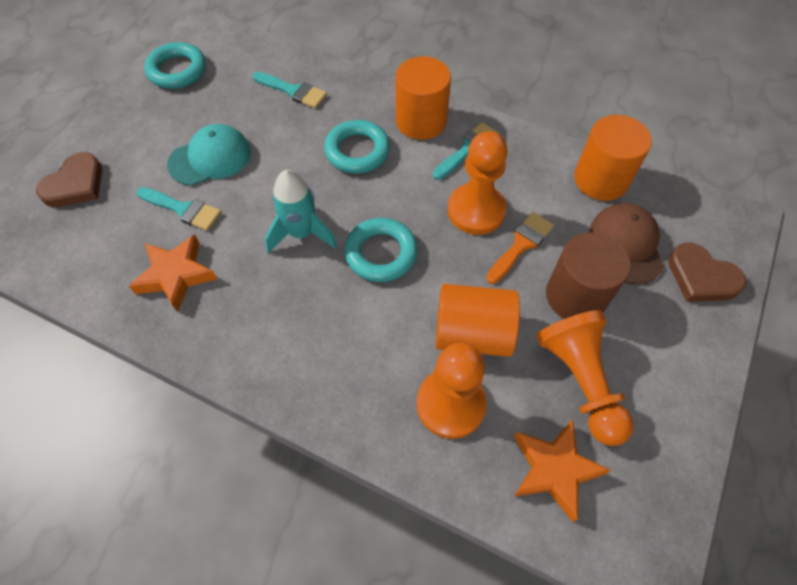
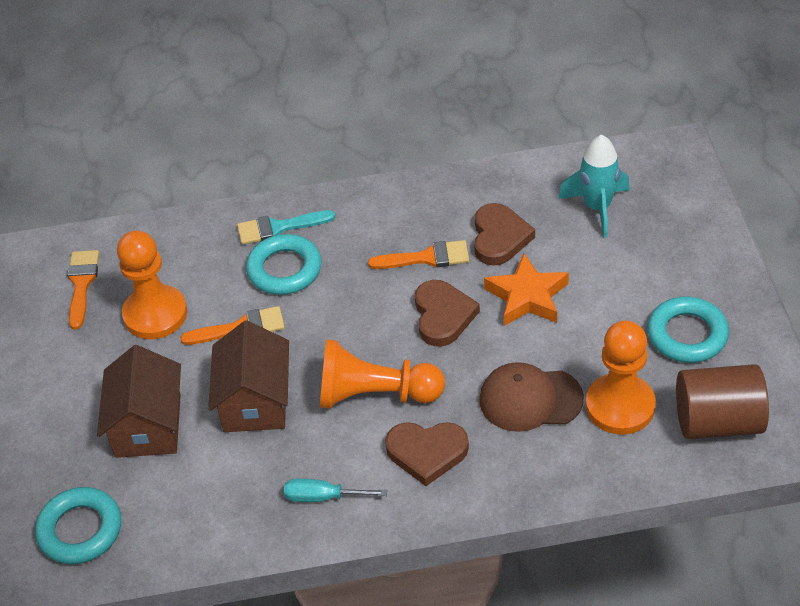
brown heart: [36,152,102,207] [668,243,747,302] = 2 -> [385,422,469,486] [415,280,480,347] [474,203,535,266] = 3
brown house: none = 0 -> [97,345,181,458] [208,320,289,432] = 2
orange brush: [486,212,554,284] = 1 -> [67,250,99,330] [180,306,285,345] [368,240,469,269] = 3
orange cylinder: [395,56,451,140] [436,284,520,357] [574,115,652,201] = 3 -> none = 0
orange star: [129,234,217,312] [514,420,611,522] = 2 -> [484,253,569,326] = 1
turquoise brush: [136,187,221,231] [252,72,327,108] [433,122,500,180] = 3 -> [237,210,335,245] = 1
turquoise cap: [167,124,251,186] = 1 -> none = 0
turquoise screwdriver: none = 0 -> [284,479,387,502] = 1

